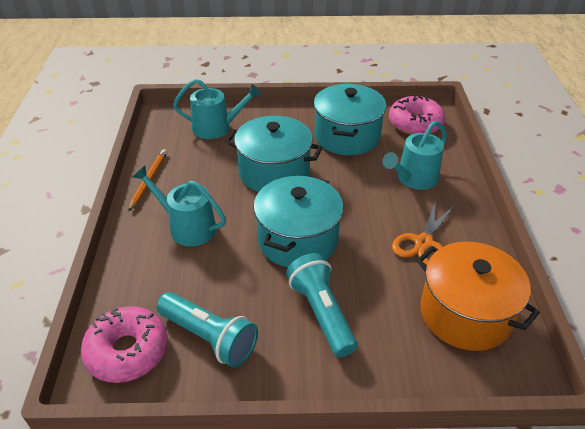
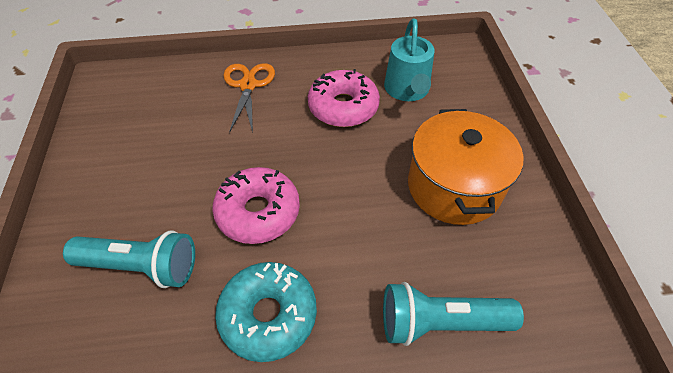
orange pencil: [128,149,167,212] = 1 -> none = 0
turquoise donut: none = 0 -> [215,262,317,362] = 1
turquoise pot: [225,116,323,192] [253,176,343,268] [314,84,386,156] = 3 -> none = 0
turquoise watering can: [133,166,226,246] [173,79,261,139] [382,121,447,190] = 3 -> [384,19,434,101] = 1

